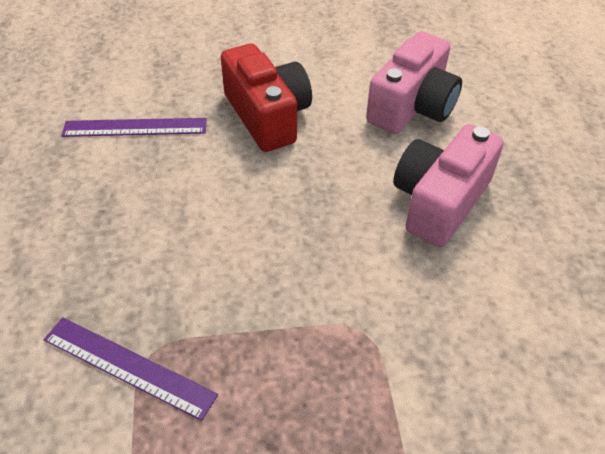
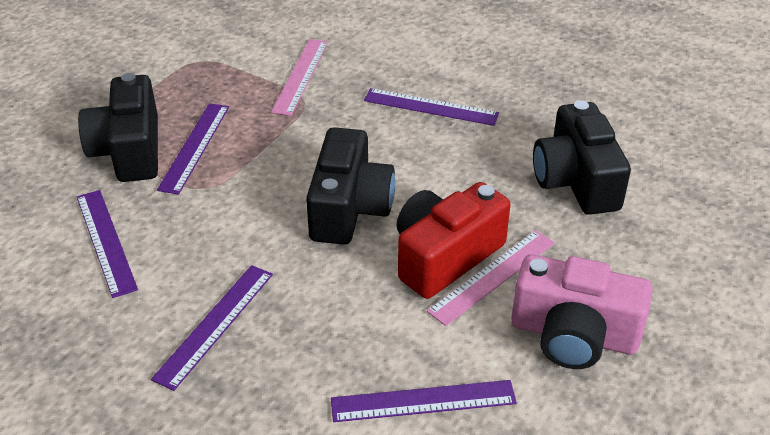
black camera: none = 0 -> [78,73,158,182] [306,127,395,245] [533,101,631,215] = 3
pink camera: [366,32,462,134] [393,124,504,247] = 2 -> [511,254,653,369] = 1
pink ruler: none = 0 -> [271,39,328,116] [427,230,555,326] = 2
purple ruler: [44,318,218,421] [62,118,207,137] = 2 -> [77,190,138,298] [151,265,273,391] [157,103,229,195] [331,380,517,422] [364,88,499,126] = 5

